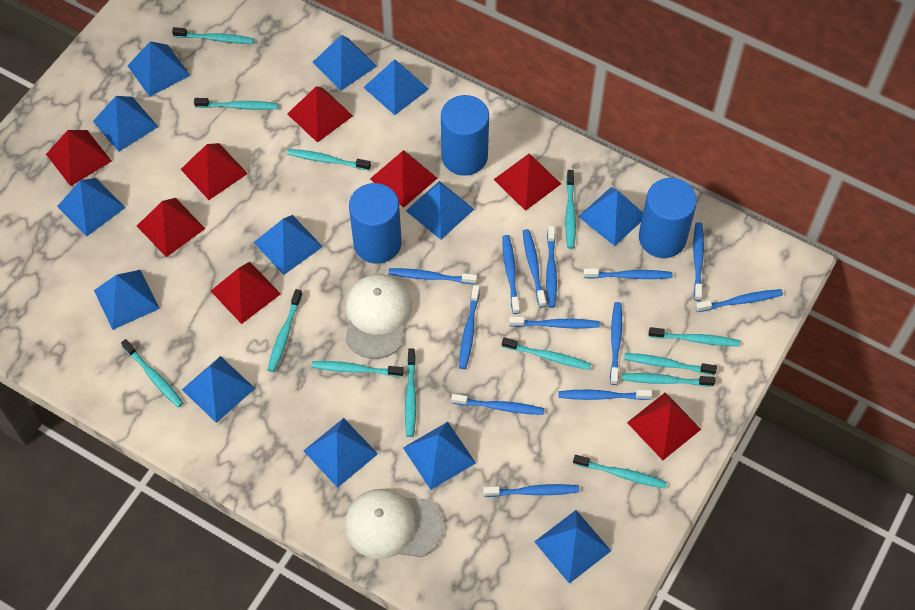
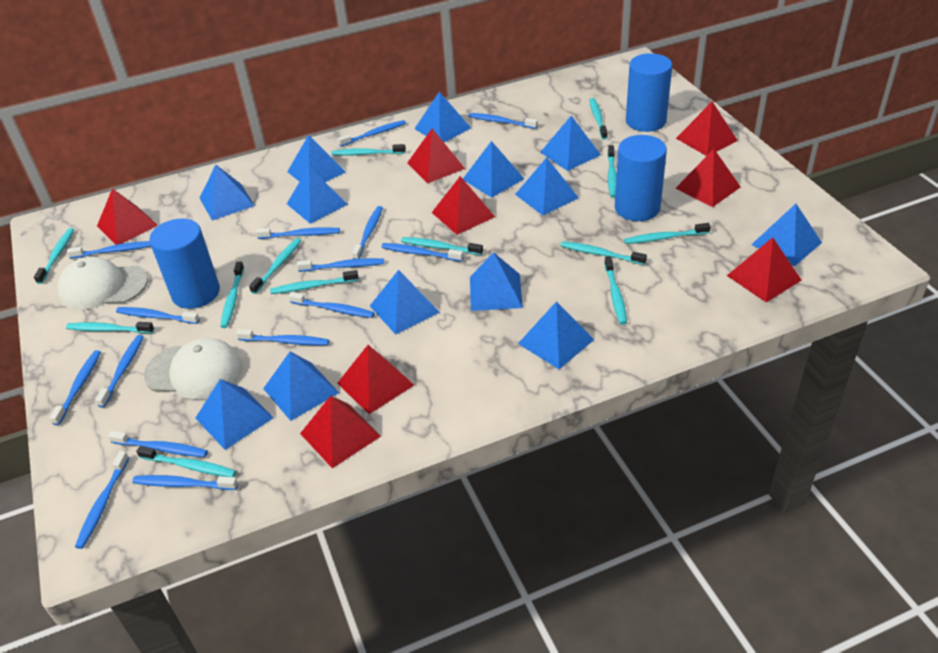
blue toothbrush: [388,268,477,284] [451,394,544,415] [459,285,480,369] [483,484,579,497] [503,235,520,314] [509,317,600,328] [523,229,546,308] [546,226,557,308] [558,389,652,400] [583,268,673,279] [610,302,622,385] [693,222,704,301] [695,289,783,312] = 13 -> [49,350,101,425] [67,241,151,259] [75,451,129,549] [95,335,144,408] [108,431,208,457] [116,307,200,324] [132,475,238,490] [236,329,329,346] [256,227,340,239] [288,292,375,318] [297,258,384,272] [338,120,406,147] [352,206,383,259] [381,243,463,262] [469,113,538,129] = 15

